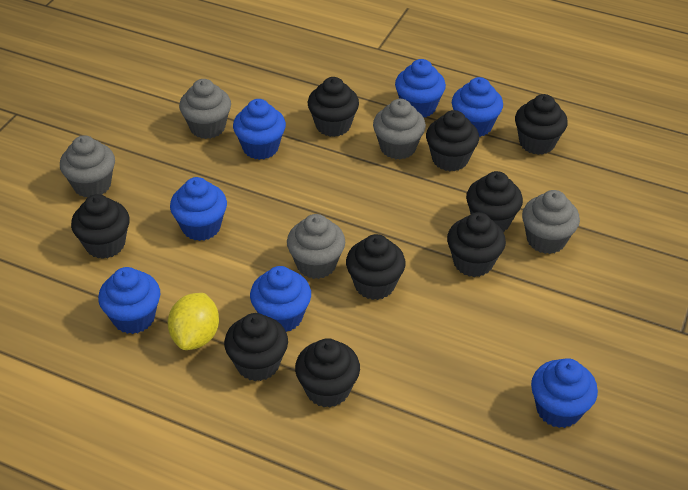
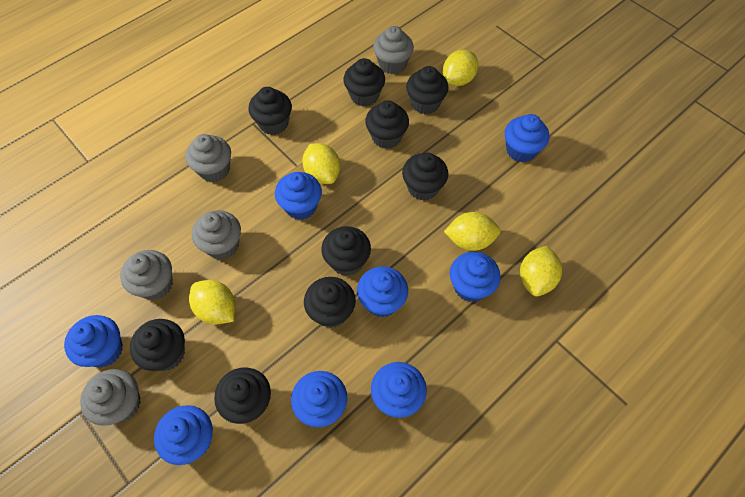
blue cupcake: [98,267,160,334] [170,177,227,241] [233,99,286,160] [250,266,311,332] [395,59,446,117] [452,77,503,137] [531,358,598,428] = 7 -> [64,315,123,368] [154,405,213,465] [275,172,322,220] [291,371,347,427] [357,266,408,317] [371,362,427,418] [450,252,501,302] [505,114,549,162] = 8
yellow lemon: [168,293,219,350] = 1 -> [189,280,235,325] [302,143,340,184] [443,50,478,86] [444,212,500,251] [520,246,562,296] = 5

